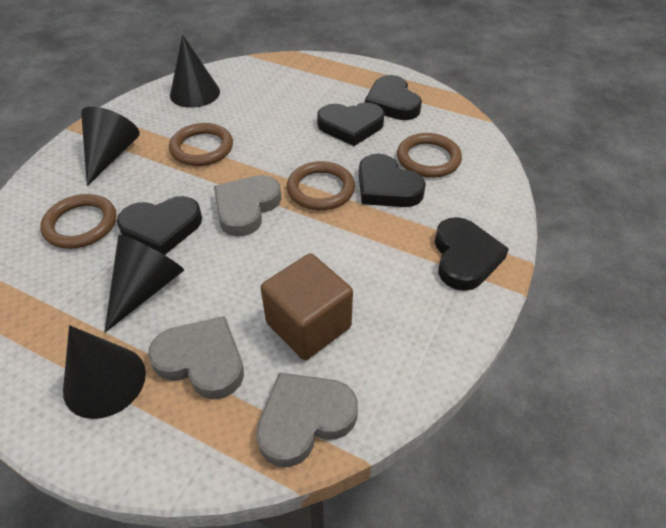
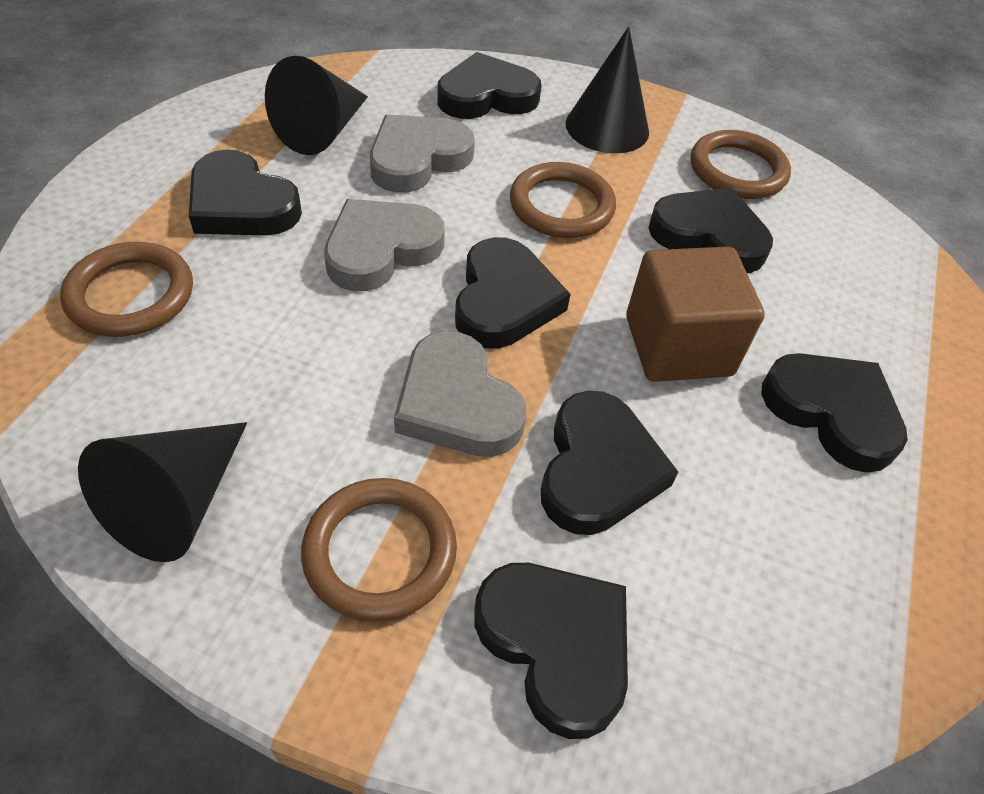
black cone: [63,325,146,419] [81,107,140,186] [105,235,184,332] [170,35,220,108] = 4 -> [78,422,247,562] [265,56,368,155] [566,27,649,154] = 3
black heart: [117,196,202,255] [317,102,385,146] [359,154,426,207] [365,75,422,120] [435,217,509,291] = 5 -> [189,149,302,236] [437,52,542,119] [455,237,571,349] [474,563,628,739] [541,391,678,535] [648,188,773,273] [761,353,908,473] = 7

